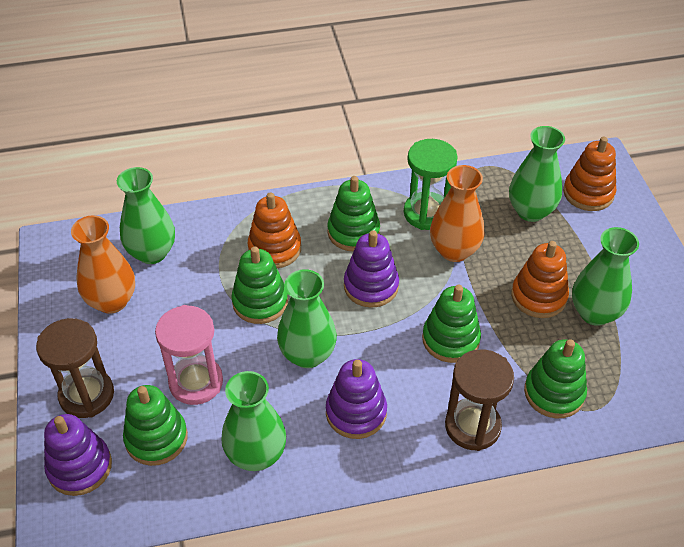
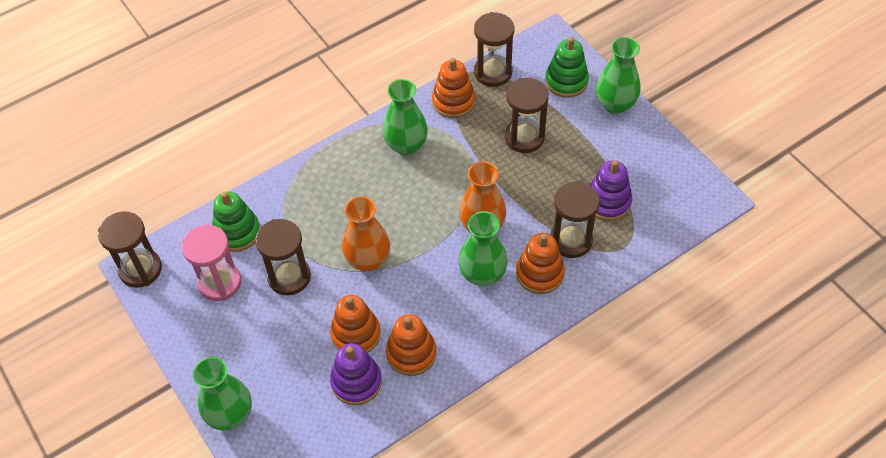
brown hourglass: [36,318,114,418] [445,349,514,451] = 2 -> [98,211,162,288] [255,219,311,295] [474,12,514,87] [505,78,549,153] [550,181,600,258] = 5
green hourglass: [404,139,458,230] = 1 -> none = 0
green stacking toy: [123,385,188,466] [231,246,288,324] [327,176,380,251] [422,285,481,363] [524,339,587,418] = 5 -> [212,191,260,252] [545,37,589,98] = 2
green vase: [117,167,175,264] [221,371,286,471] [277,269,337,368] [509,126,565,222] [572,227,639,326] = 5 -> [193,357,252,430] [383,79,428,155] [459,211,507,286] [596,37,641,114] = 4
orange stacking toy: [248,192,301,268] [511,241,569,318] [563,137,616,211] = 3 -> [330,295,381,353] [386,314,437,376] [432,58,475,118] [516,233,565,294] = 4
purple stacking toy: [44,414,112,496] [326,359,387,439] [344,230,399,308] = 3 -> [330,343,382,405] [590,160,632,221] = 2

